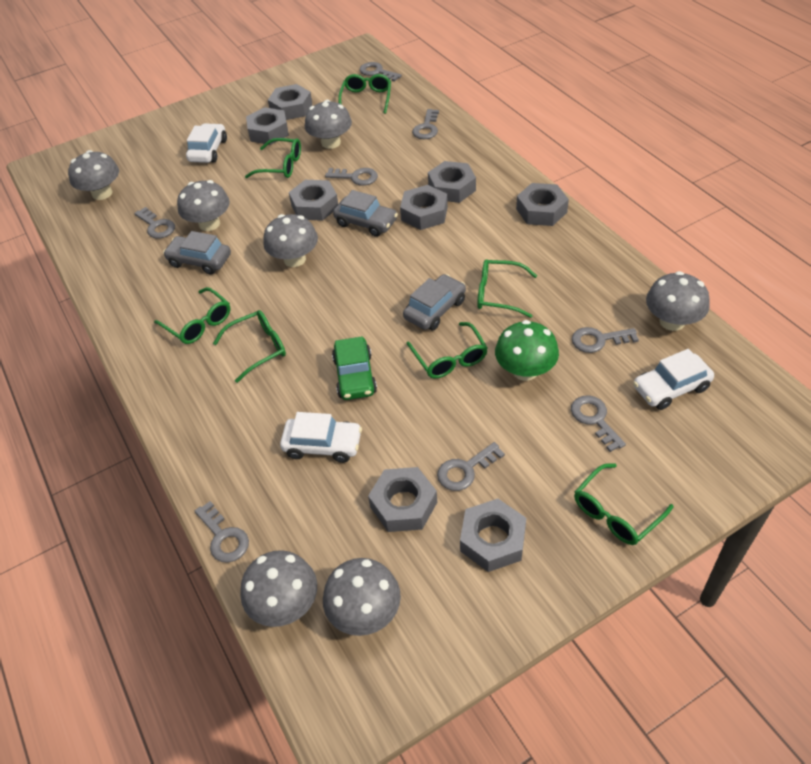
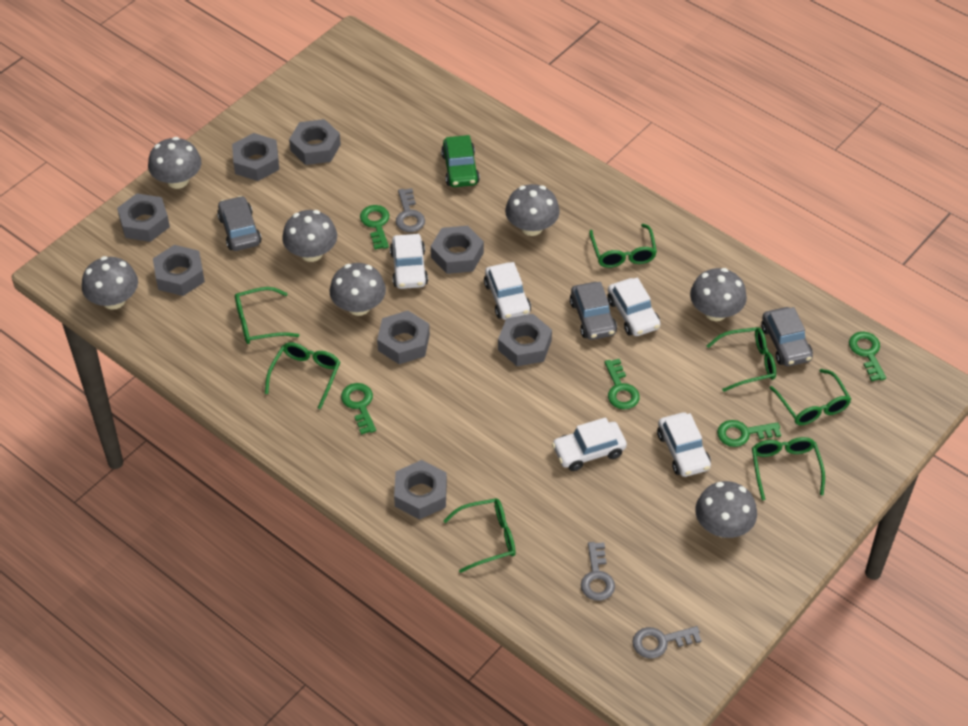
green key: none = 0 -> [341,383,376,435] [360,205,389,250] [604,359,640,409] [717,420,781,447] [849,332,886,381] = 5
green mushroom: [495,320,559,381] = 1 -> none = 0
grey key: [134,207,175,239] [195,501,249,563] [325,168,378,186] [360,62,402,82] [412,109,439,139] [437,442,505,491] [571,395,626,452] [572,327,639,353] = 8 -> [396,188,425,232] [581,542,615,601] [632,626,702,659] = 3
white car: [186,123,227,163] [280,412,362,463] [633,349,714,410] = 3 -> [390,234,428,289] [484,262,531,320] [552,417,627,471] [607,278,660,336] [657,412,711,477] = 5

